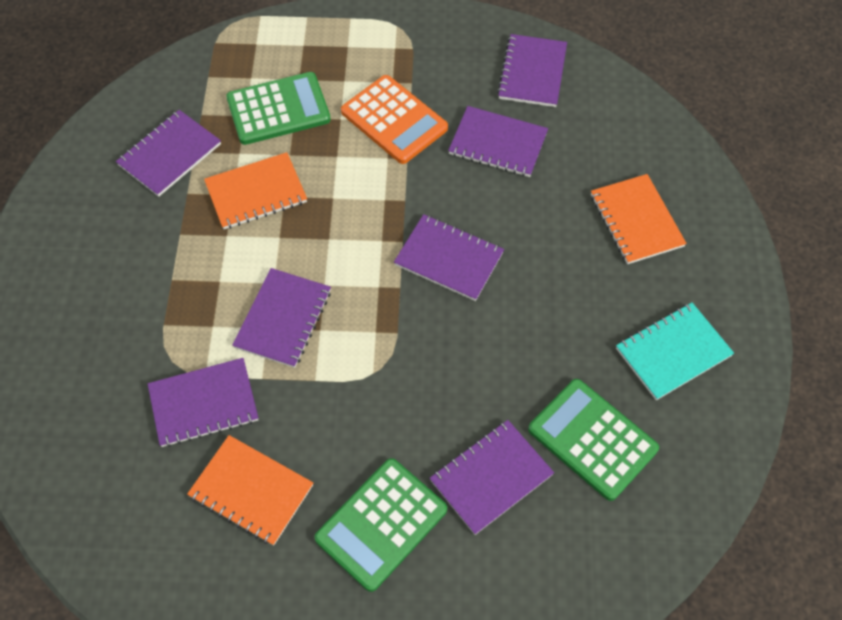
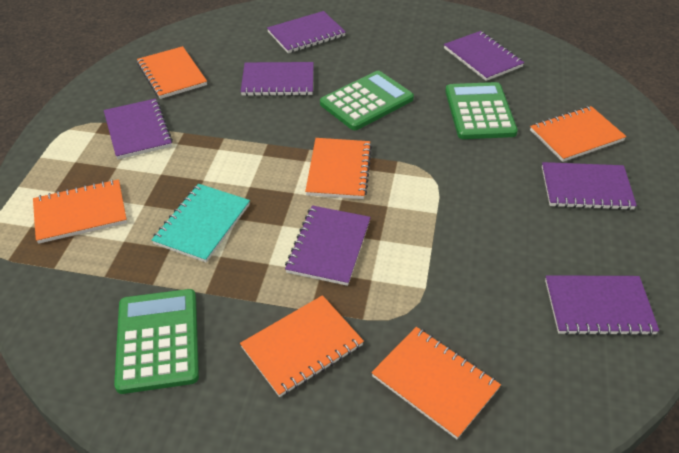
orange calculator: [341,75,448,164] = 1 -> none = 0
orange notebook: [187,435,313,546] [204,152,307,229] [591,174,687,264] = 3 -> [33,179,127,244] [137,46,207,99] [240,295,364,397] [305,138,372,199] [371,327,501,439] [530,106,627,162] = 6

